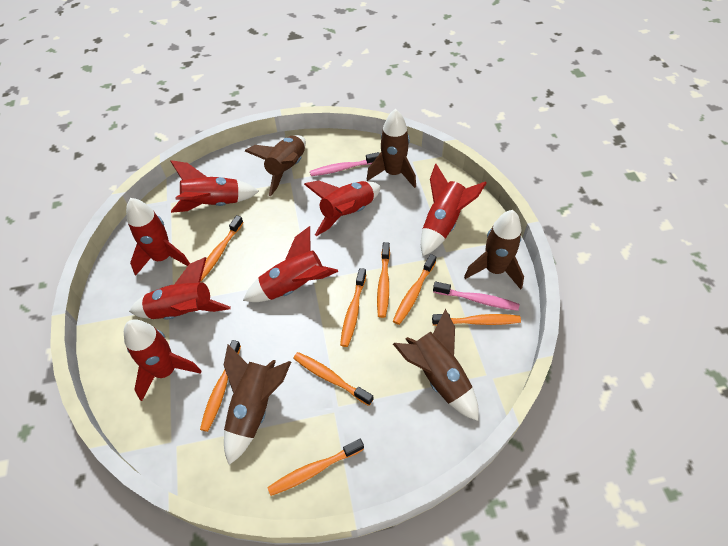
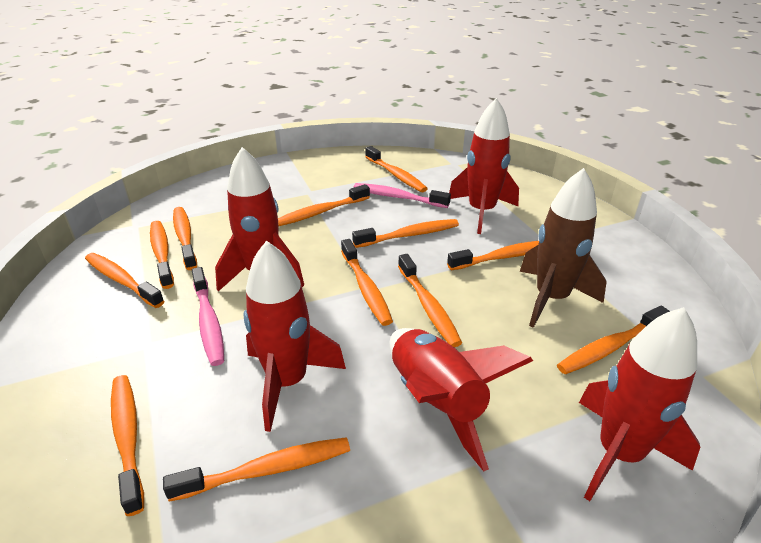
brown rocket: [224,344,291,465] [245,135,306,196] [366,109,416,188] [393,309,479,421] [464,210,524,289] = 5 -> [520,168,607,328] = 1
orange toothbrush: [200,340,241,432] [201,215,244,281] [267,439,364,496] [293,352,373,406] [340,268,366,347] [377,242,390,318] [393,254,436,325] [432,314,521,326] = 8 -> [85,253,164,308] [111,375,144,516] [150,221,174,289] [163,437,350,502] [173,207,197,270] [278,184,370,227] [341,239,393,326] [352,219,459,248] [365,146,428,192] [398,254,462,347] [447,241,539,270] [557,306,670,374] = 12
red rocket: [124,319,201,401] [126,198,190,276] [129,257,231,320] [170,160,259,213] [243,226,338,302] [304,180,381,236] [421,164,487,256] = 7 -> [215,147,304,291] [243,241,346,432] [390,328,533,471] [449,98,519,234] [579,307,700,501] = 5

